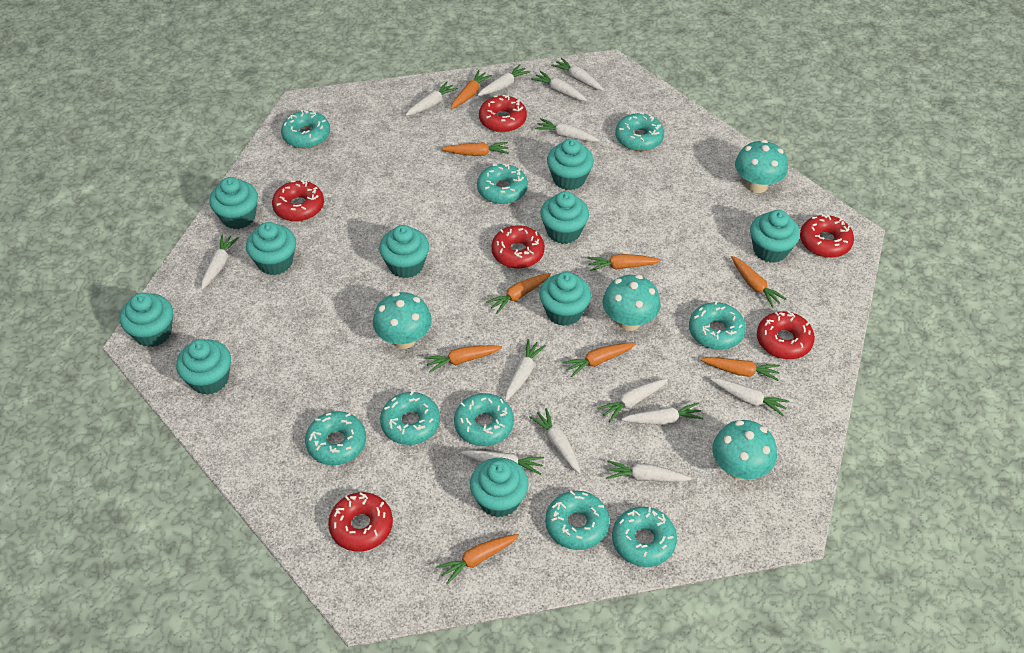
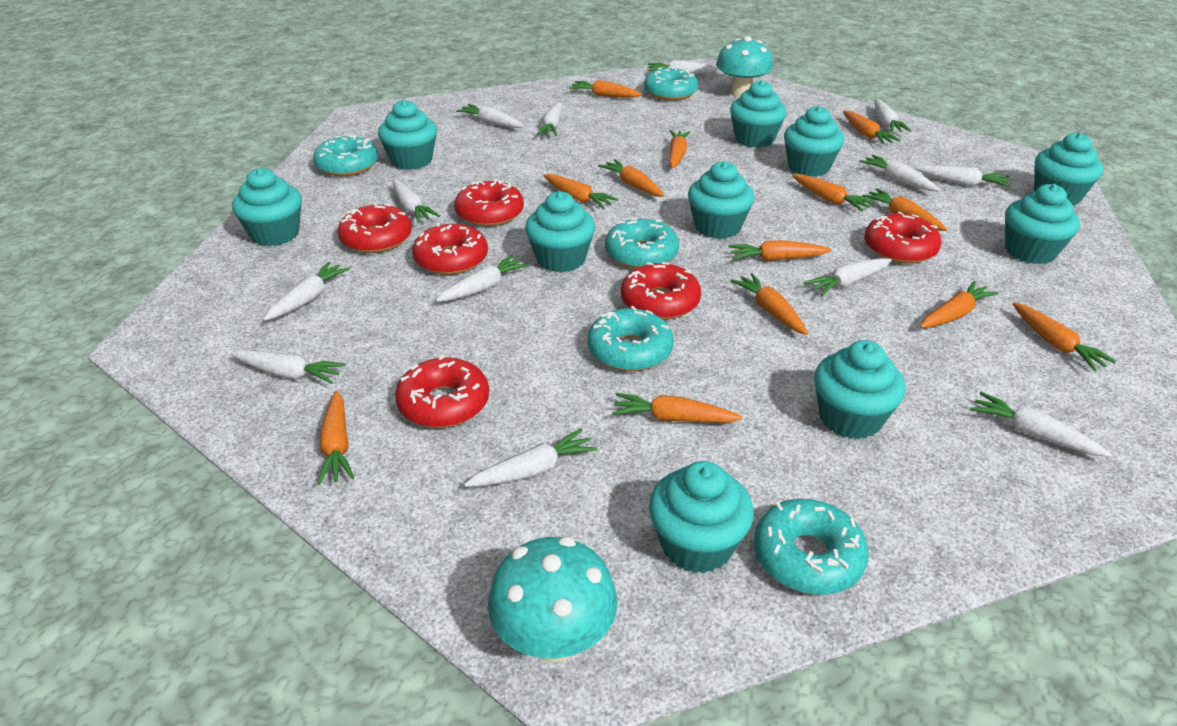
orange carrot: [424,345,502,373] [436,534,519,584] [441,142,509,156] [451,70,492,109] [486,273,551,314] [563,343,636,377] [588,254,661,271] [700,357,780,381] [731,256,786,308] = 9 -> [317,391,354,485] [543,174,619,209] [569,80,642,97] [598,159,664,197] [612,393,743,423] [669,130,690,169] [728,240,832,261] [730,273,808,335] [792,174,876,212] [843,111,901,145] [862,189,947,231] [920,281,999,328] [1013,302,1116,371] = 13
turquoise donut: [281,110,330,149] [305,411,366,465] [380,391,440,445] [454,393,514,446] [477,163,528,204] [545,491,610,550] [612,507,677,567] [615,112,664,151] [689,301,746,350] = 9 -> [313,135,378,176] [587,306,674,371] [605,218,679,269] [644,67,698,101] [753,499,869,595] = 5
turquoise mushroom: [373,292,432,349] [602,275,661,331] [712,420,777,480] [735,140,788,193] = 4 -> [488,537,617,662] [716,36,773,97] = 2

